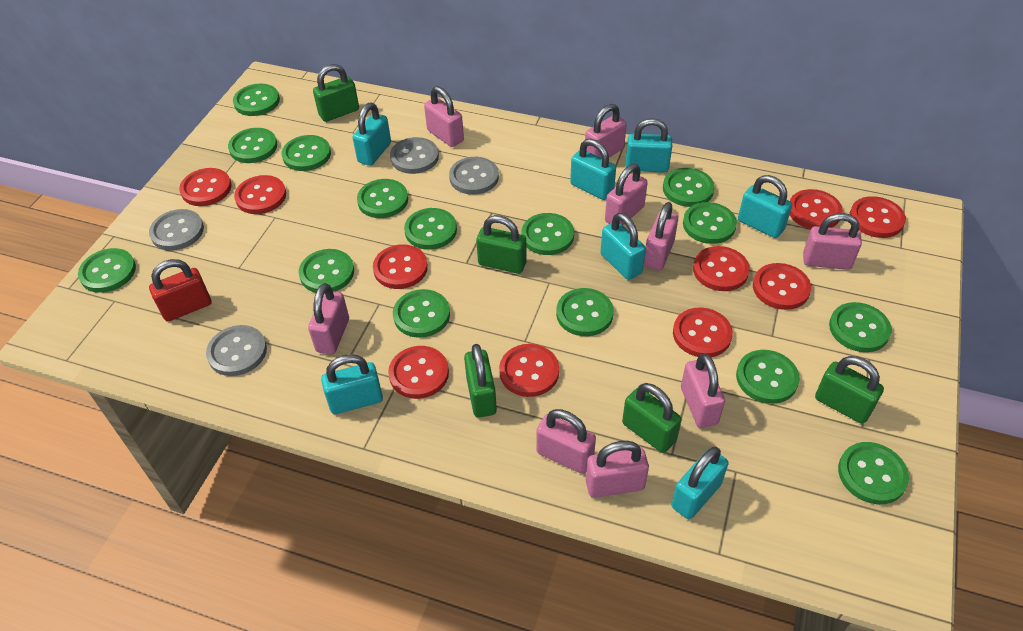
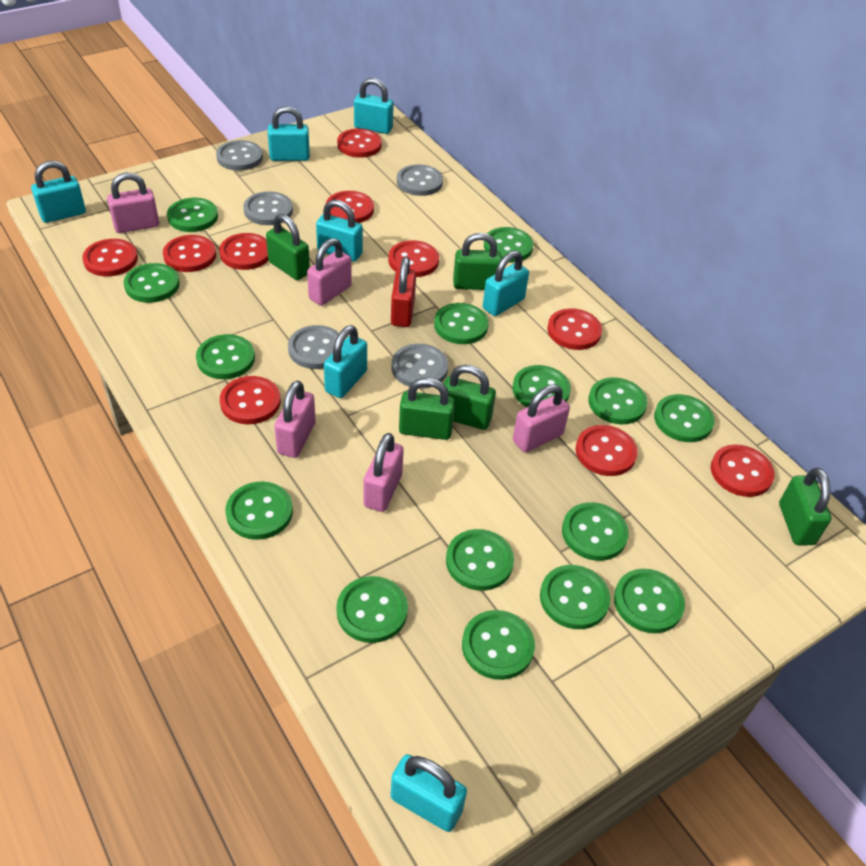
grey button: [149,209,204,251] [206,325,267,376] [390,137,439,174] [449,157,499,195] = 4 -> [216,140,263,171] [243,191,293,225] [288,325,339,369] [391,344,448,389] [397,165,443,196] = 5
pink padlock: [308,283,349,354] [424,86,464,147] [536,409,596,474] [585,104,627,158] [586,441,649,498] [605,164,648,225] [644,202,678,270] [681,353,725,428] [803,213,862,270] = 9 -> [107,173,159,233] [274,381,316,458] [307,238,352,306] [364,433,404,512] [513,384,570,453] = 5

